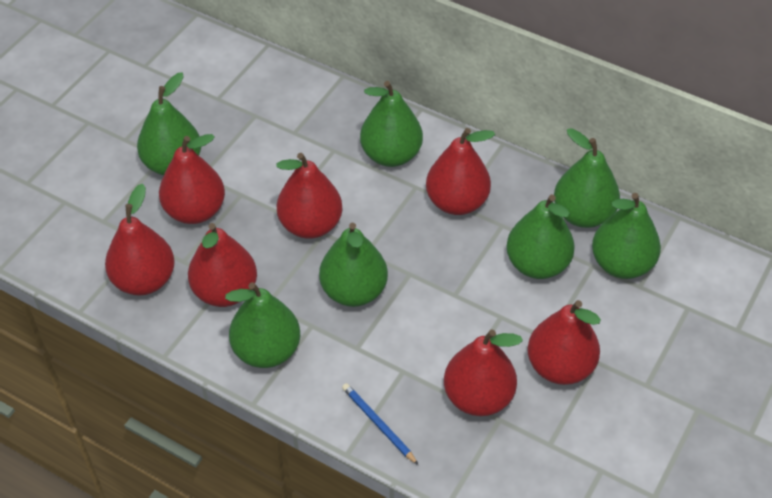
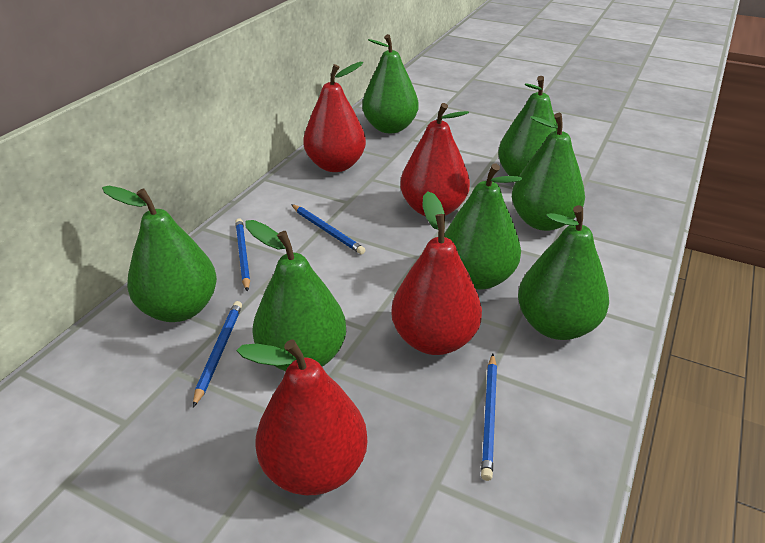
blue pencil: [342,383,418,465] = 1 -> [193,301,242,407] [235,218,250,292] [291,204,365,255] [481,354,497,481] = 4
red pear: [105,184,175,296] [159,134,225,224] [188,223,257,307] [276,153,343,239] [426,128,495,215] [444,329,523,416] [527,300,601,385] = 7 -> [237,340,368,495] [303,62,366,172] [391,191,482,355] [400,103,470,216] = 4

